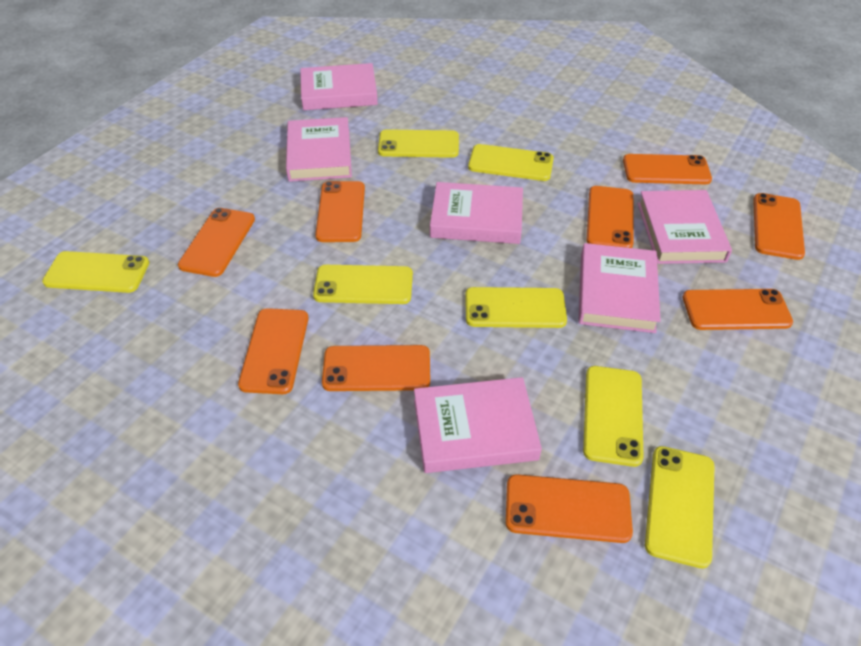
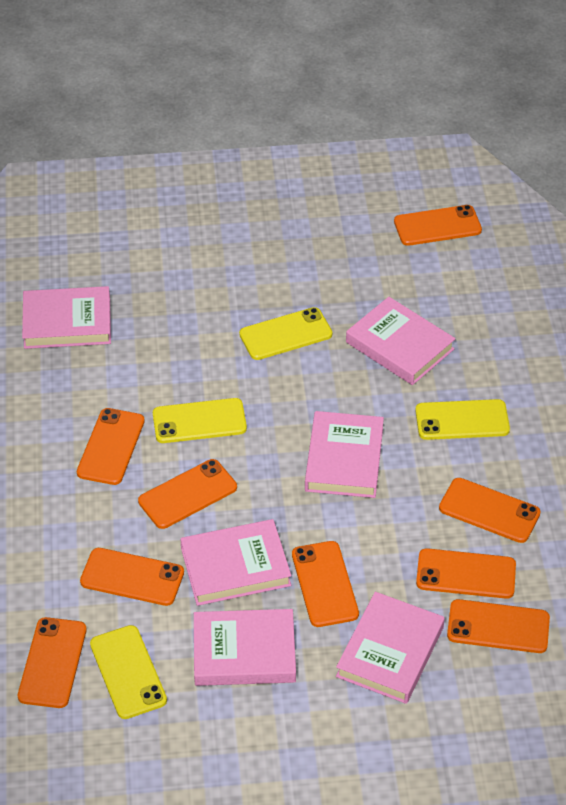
yellow phone: [42,251,149,293] [313,265,413,304] [378,129,459,158] [465,287,567,328] [468,144,554,181] [583,366,644,467] [645,446,715,569] = 7 -> [90,625,167,719] [153,398,247,443] [239,307,332,360] [415,399,510,440] = 4

